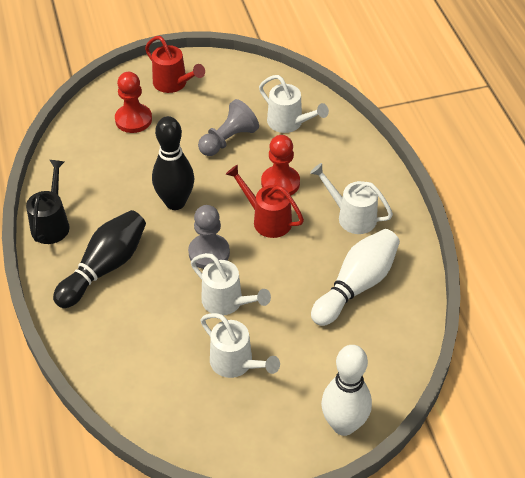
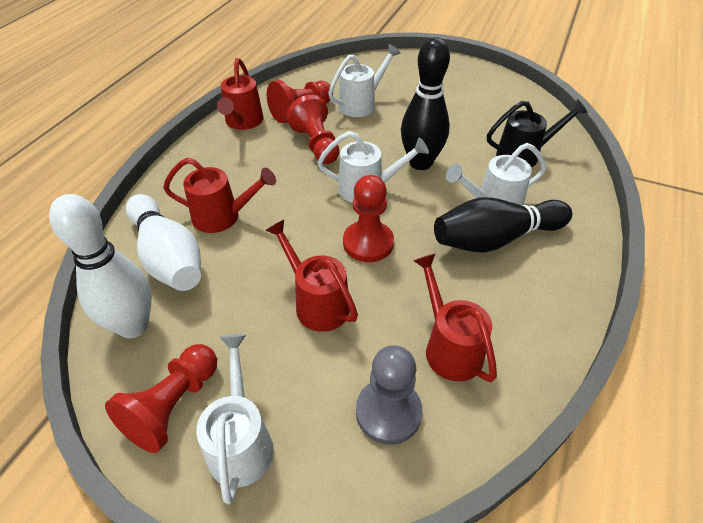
grey pawn: [188,205,230,269] [198,99,259,156] = 2 -> [356,345,423,445] = 1
red pawn: [115,72,152,133] [261,135,300,196] = 2 -> [105,344,217,453] [267,80,331,123] [286,95,340,164] [343,175,394,262] = 4
red watering can: [145,36,205,93] [226,165,304,238] = 2 -> [163,158,276,233] [217,58,264,130] [266,220,358,332] [413,254,497,382] = 4

